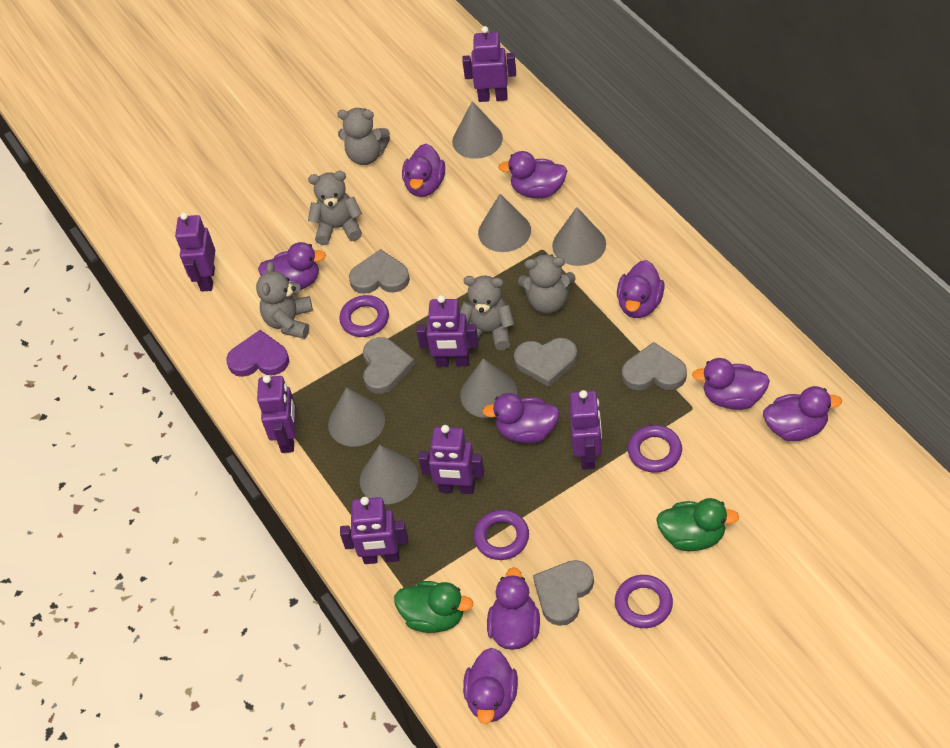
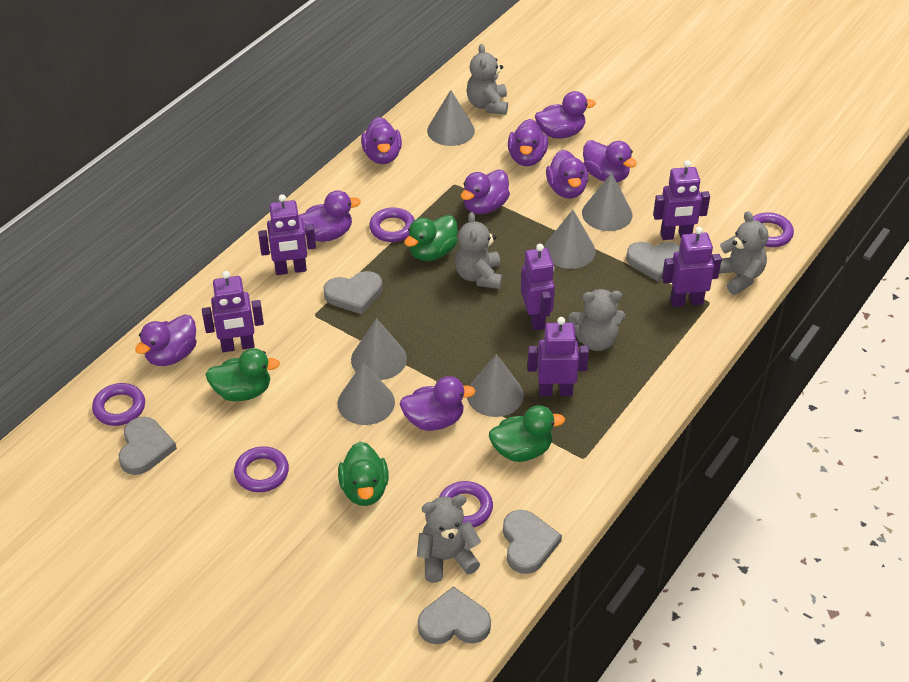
green duck: [394,581,473,633] [656,498,739,551] = 2 -> [205,348,280,401] [338,442,389,506] [404,215,458,261] [489,405,565,462] = 4
purple heart: [226,330,289,377] = 1 -> none = 0
purple ring: [339,295,389,337] [474,510,529,560] [615,575,673,628] [628,425,682,473] = 4 -> [92,383,145,426] [234,446,289,492] [369,207,415,242] [439,481,493,528] [753,212,794,247] = 5
purple robot: [175,212,215,291] [257,375,297,453] [340,497,408,564] [416,295,479,367] [418,425,484,494] [462,26,516,102] [570,390,602,470] = 7 -> [202,271,264,352] [258,194,316,275] [521,244,555,331] [527,317,589,396] [653,160,710,240] [662,227,722,307] = 6

